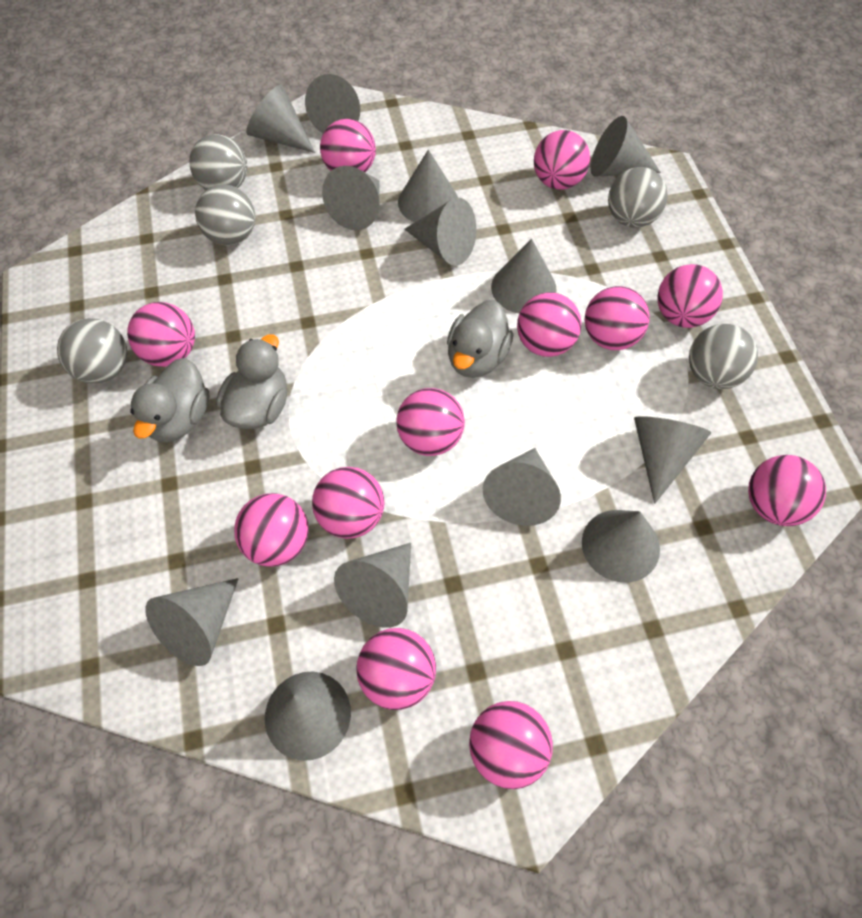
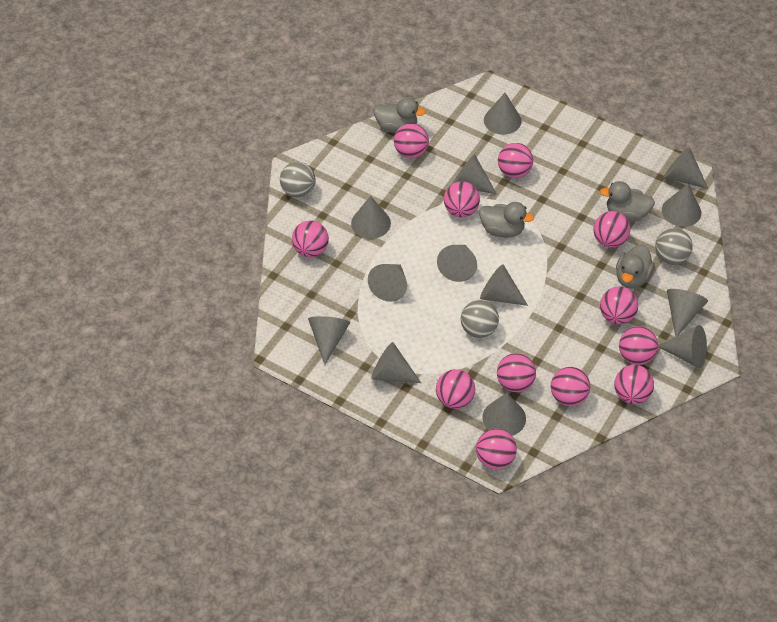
grey ball: [57,318,127,384] [189,134,247,190] [195,184,256,246] [608,167,668,228] [689,324,758,389] = 5 -> [280,162,316,197] [461,300,499,338] [655,228,693,265] = 3
grey duck: [130,358,209,442] [216,334,287,429] [447,300,513,378] = 3 -> [373,98,426,133] [479,202,534,238] [600,181,655,221] [616,244,655,289] = 4

